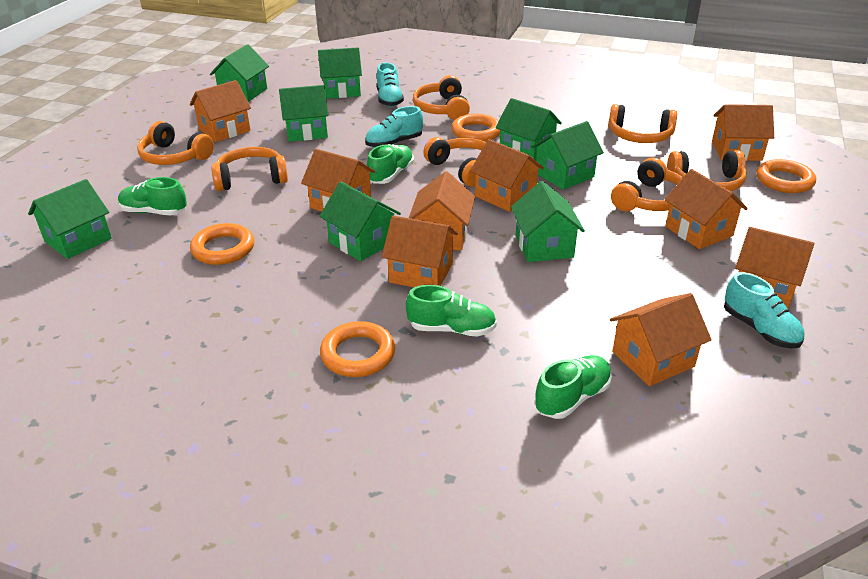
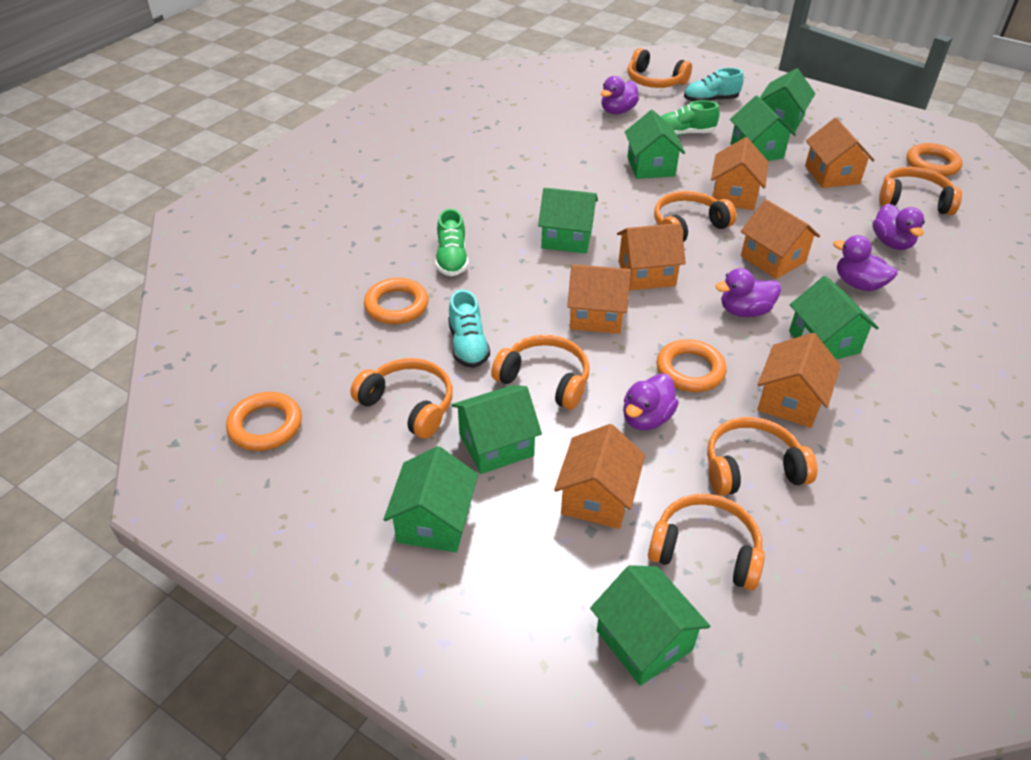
green shoe: [118,177,187,215] [367,144,414,184] [406,285,497,337] [535,355,612,419] = 4 -> [436,208,469,276] [661,100,719,136] = 2
orange house: [190,80,251,142] [301,149,375,211] [382,215,458,287] [409,171,475,250] [470,139,544,212] [610,293,712,386] [664,169,748,249] [712,104,774,161] [735,227,814,309] = 9 -> [554,424,645,529] [567,264,631,334] [617,223,686,290] [711,137,768,210] [741,199,820,279] [757,333,841,428] [805,118,874,188] = 7
purple duck: none = 0 -> [601,76,639,114] [623,373,679,430] [715,268,781,317] [833,235,897,291] [872,203,925,250] = 5
turquoise shoe: [365,106,423,148] [377,63,404,107] [724,272,804,349] = 3 -> [448,290,490,368] [684,68,744,102] = 2

